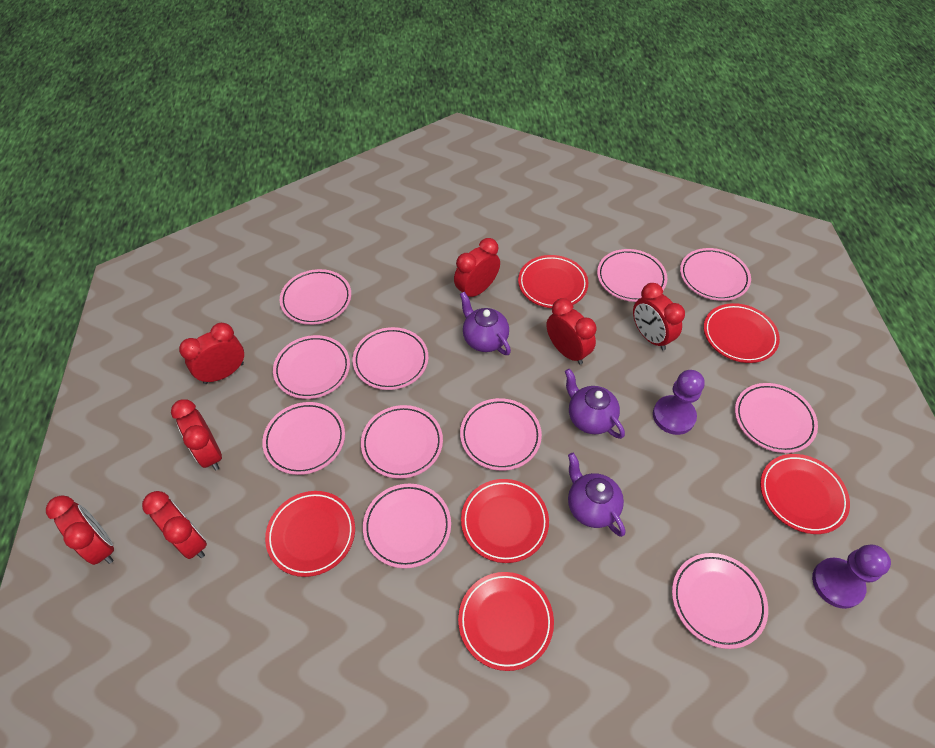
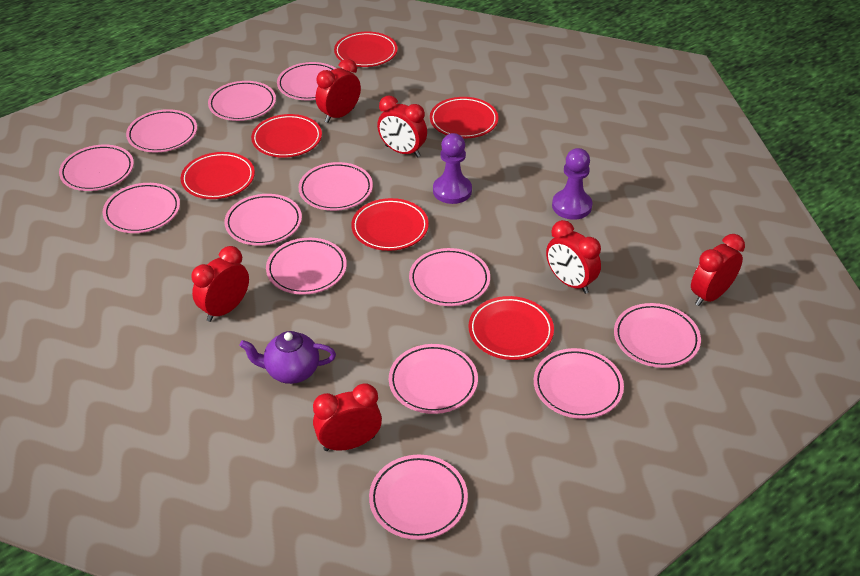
pink plate: [262,402,345,475] [273,335,350,399] [280,269,351,325] [352,327,428,390] [361,405,443,479] [363,484,451,569] [460,398,542,471] [597,249,667,302] [672,553,768,649] [680,248,751,301] [735,383,818,453] = 11 -> [59,145,134,191] [103,183,180,233] [126,109,197,152] [208,81,276,121] [224,194,302,246] [266,238,347,295] [277,62,337,100] [299,162,373,211] [369,455,468,540] [389,344,478,414] [409,248,490,306] [534,348,624,419] [614,303,701,368] = 13
purple teapot: [460,292,511,355] [565,369,625,439] [568,453,625,537] = 3 -> [239,331,336,384] = 1
red clock: [46,495,114,565] [142,491,207,559] [171,399,222,470] [179,323,244,384] [454,238,500,297] [546,298,597,365] [633,283,685,350] = 7 -> [191,246,249,322] [313,383,382,451] [316,59,361,123] [377,96,427,157] [546,220,601,294] [691,234,745,306] = 6

